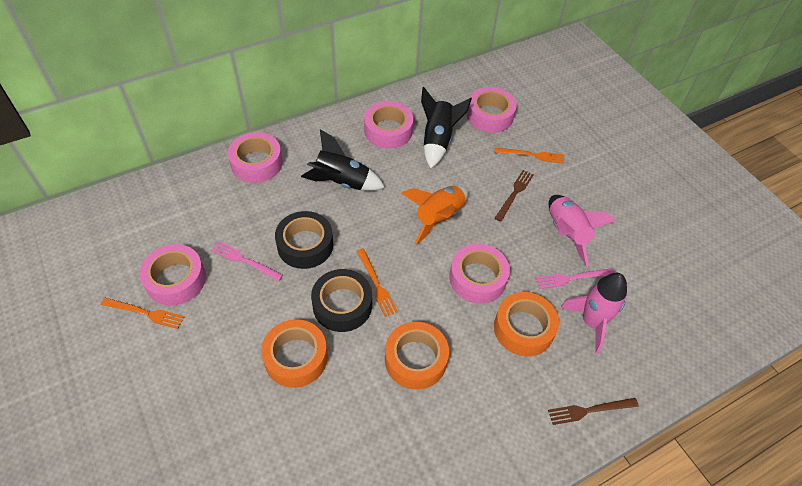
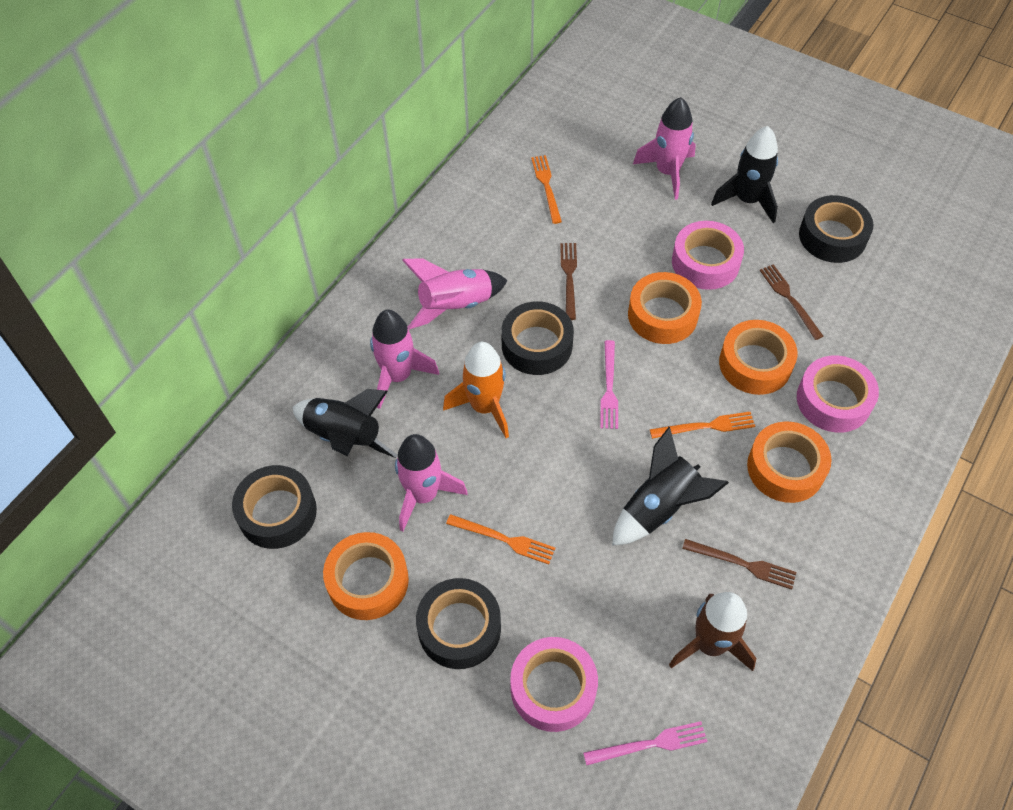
black rocket: [301,129,385,191] [421,87,472,168] = 2 -> [293,389,398,458] [612,427,729,546] [711,126,778,223] = 3
black tape: [275,211,333,269] [311,269,372,332] = 2 -> [232,465,317,549] [416,578,501,669] [501,302,574,375] [799,195,873,263] = 4
brown fork: [495,170,534,222] [548,398,639,425] = 2 -> [560,243,577,320] [682,539,796,590] [759,264,824,340] = 3
brown rocket: none = 0 -> [669,592,756,671] = 1
orange tape: [261,319,328,388] [385,322,449,390] [494,292,559,356] = 3 -> [323,532,409,620] [628,272,702,344] [719,320,797,395] [747,422,832,503] = 4
pink rocket: [549,195,616,266] [560,273,627,354] = 2 -> [370,310,439,409] [395,434,468,532] [402,258,508,329] [633,97,696,200] = 4
pink tape: [139,244,206,306] [228,132,283,183] [364,101,413,149] [449,244,510,304] [467,87,516,133] = 5 -> [510,637,598,732] [672,221,744,290] [797,355,879,433] = 3

